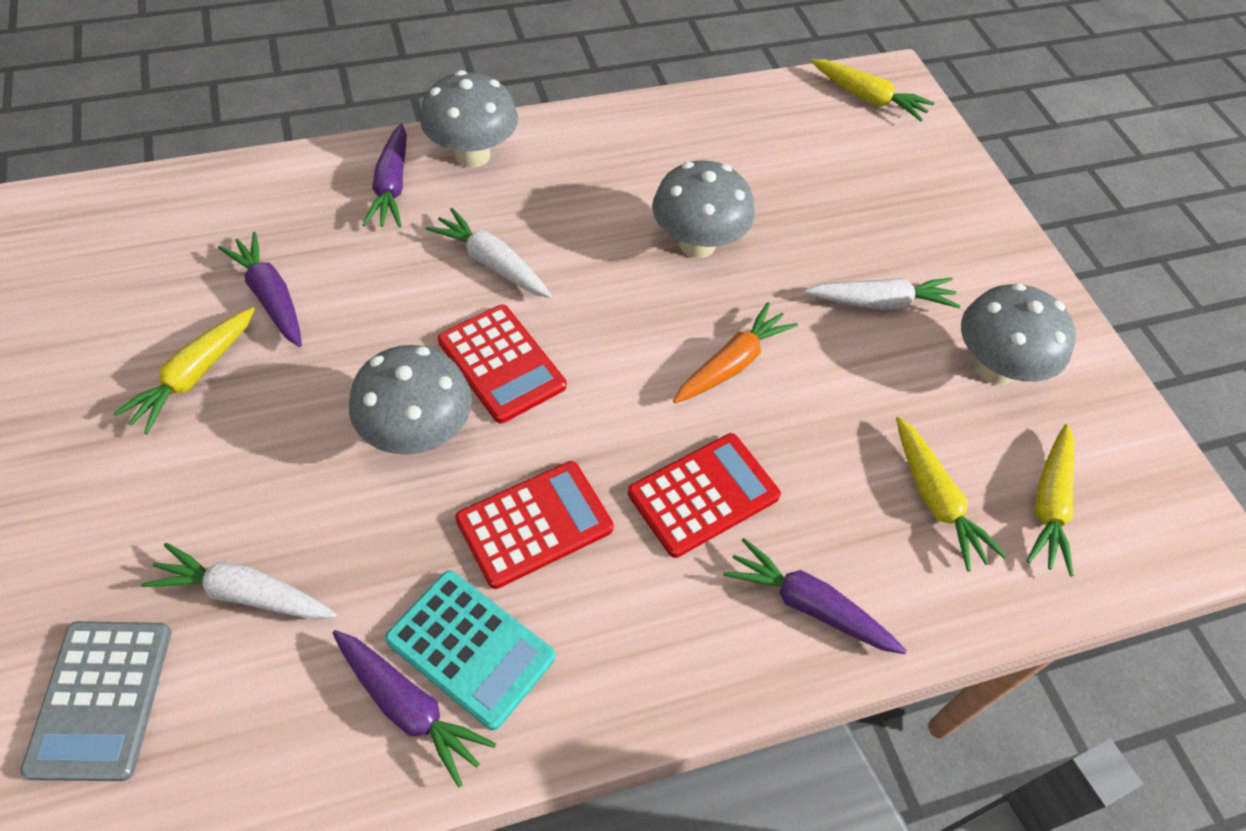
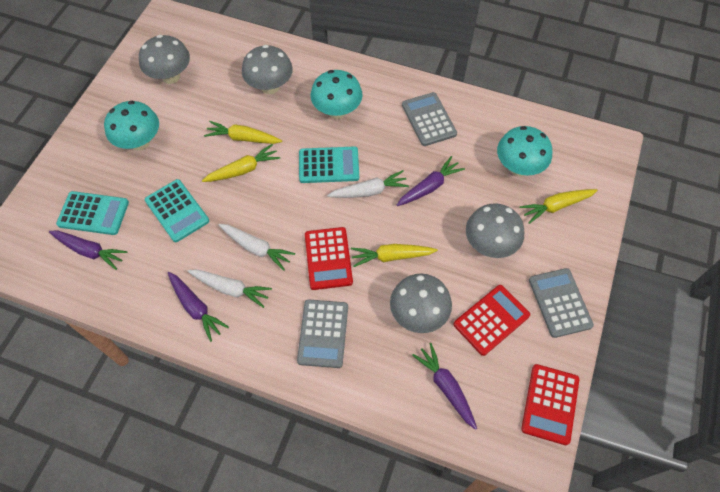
grey calculator: [20,621,171,781] = 1 -> [297,299,348,368] [402,92,457,146] [529,268,594,338] = 3
orange carrot: [673,302,798,403] = 1 -> none = 0
turquoise calculator: [385,570,555,730] = 1 -> [56,191,129,235] [145,179,209,242] [299,146,359,183] = 3
turquoise mushroom: none = 0 -> [104,101,159,151] [311,70,363,119] [497,126,552,176] = 3

